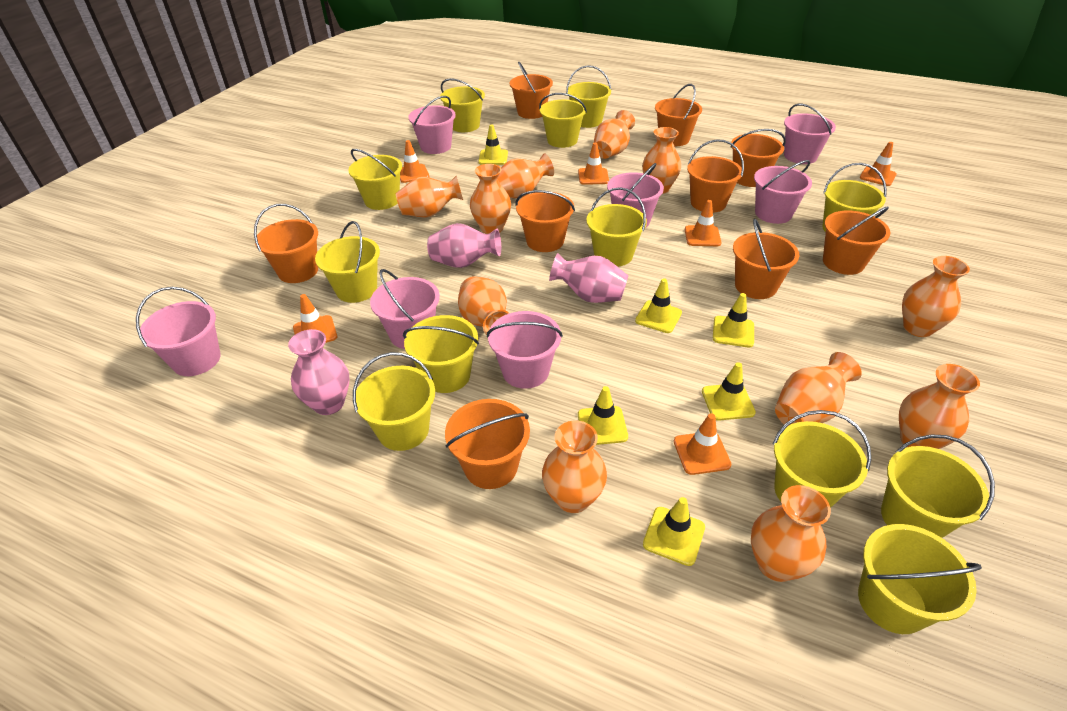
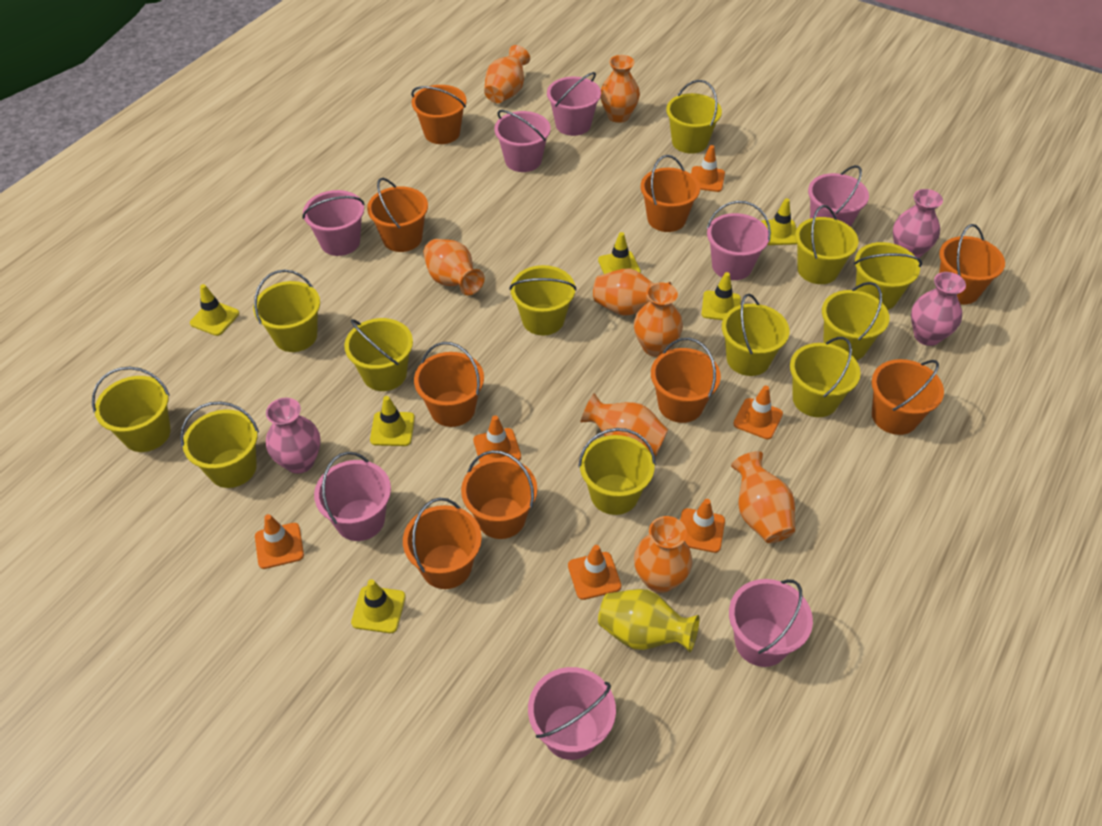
orange vase: [396,176,463,218] [458,276,509,335] [470,164,511,234] [498,154,554,198] [542,421,607,513] [594,110,635,159] [642,127,681,194] [751,485,831,582] [775,352,862,425] [899,364,980,449] [902,256,970,337] = 11 -> [423,239,485,295] [484,45,530,103] [580,393,668,456] [593,268,672,316] [601,55,640,123] [634,282,683,357] [634,516,692,593] [731,451,795,543] = 8
pink bucket: [136,287,221,376] [370,269,440,349] [408,96,456,154] [487,311,563,389] [607,163,664,228] [754,160,812,224] [784,104,836,164] = 7 -> [302,190,365,256] [314,452,391,541] [494,110,551,172] [528,667,616,760] [547,72,601,136] [707,201,771,280] [729,579,813,667] [808,165,869,227] = 8
yellow vase: none = 0 -> [598,589,700,652] = 1

